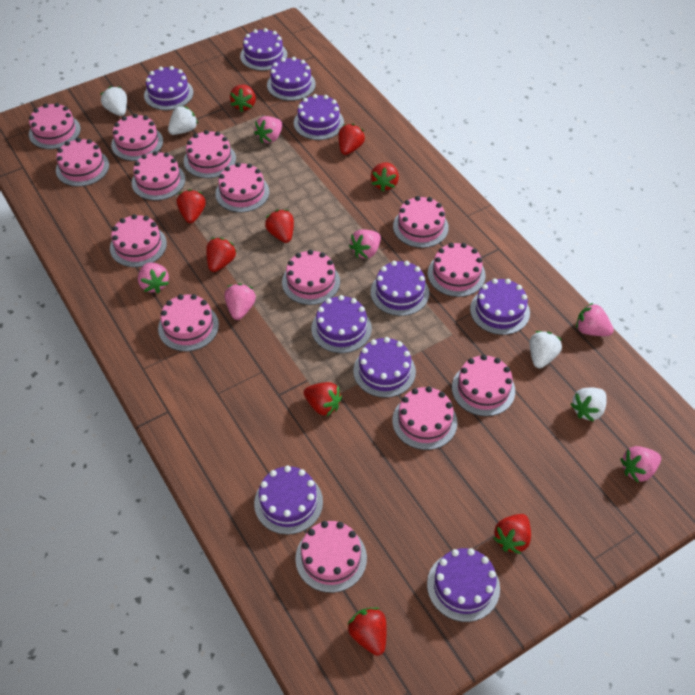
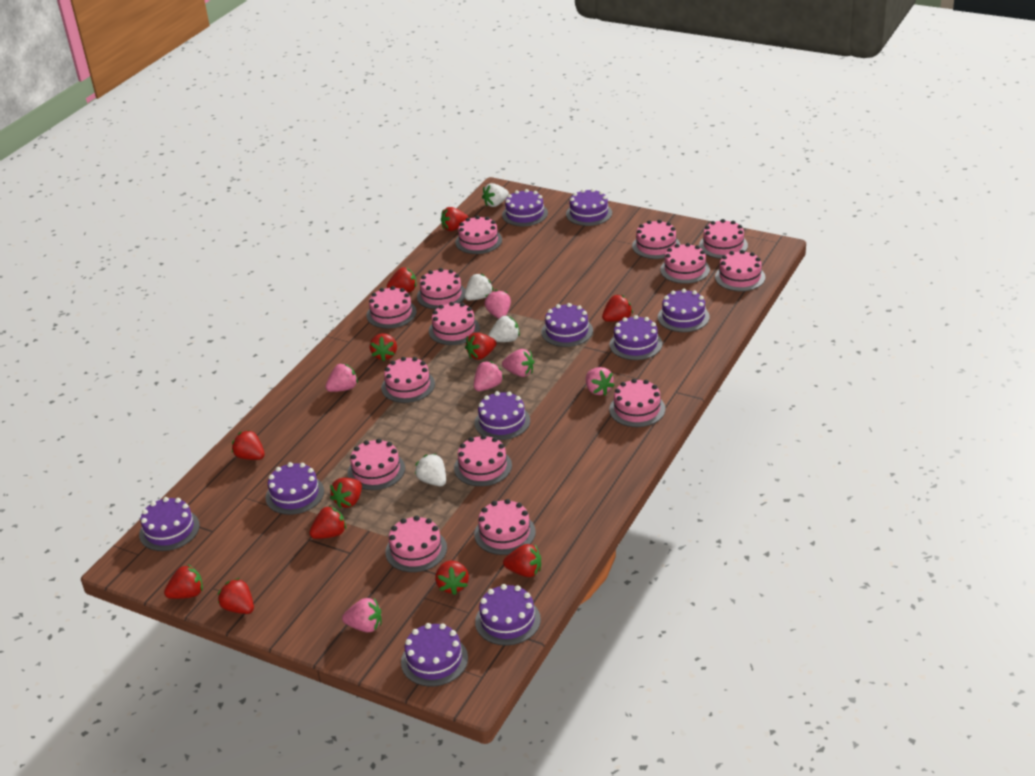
red strawberry: [177,189,206,223] [206,238,237,272] [230,85,256,112] [265,210,294,243] [304,382,342,416] [338,124,365,155] [347,607,387,656] [371,163,399,192] [493,514,531,554] = 9 -> [164,564,203,599] [218,578,254,614] [232,430,265,460] [309,506,346,539] [330,478,362,509] [370,333,397,361] [387,267,416,292] [435,561,469,595] [441,207,469,231] [465,332,496,360] [503,544,541,577] [602,294,633,322] = 12

